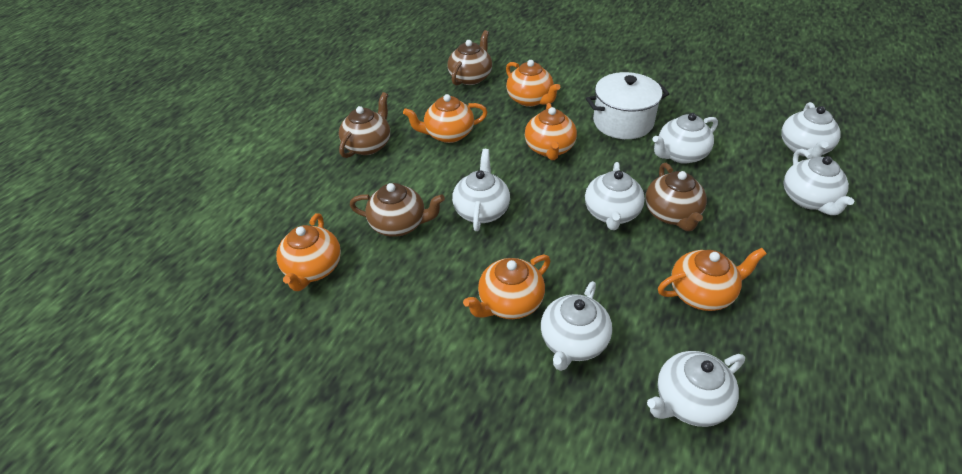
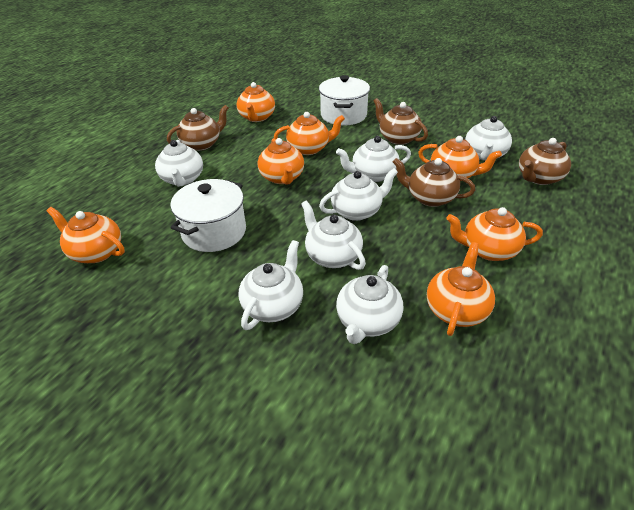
orange teapot: [276,213,341,291] [403,94,488,143] [463,255,551,319] [506,60,561,107] [525,103,577,160] [658,248,767,311] = 6 -> [47,207,125,263] [236,82,275,122] [258,138,304,185] [274,112,345,155] [418,136,502,181] [427,242,495,336] [446,207,543,261] = 7
white pot: [586,72,669,139] = 1 -> [170,179,246,252] [319,75,370,125] = 2

